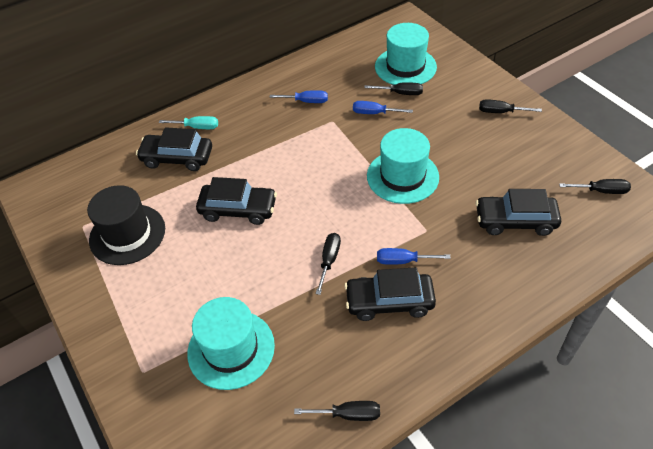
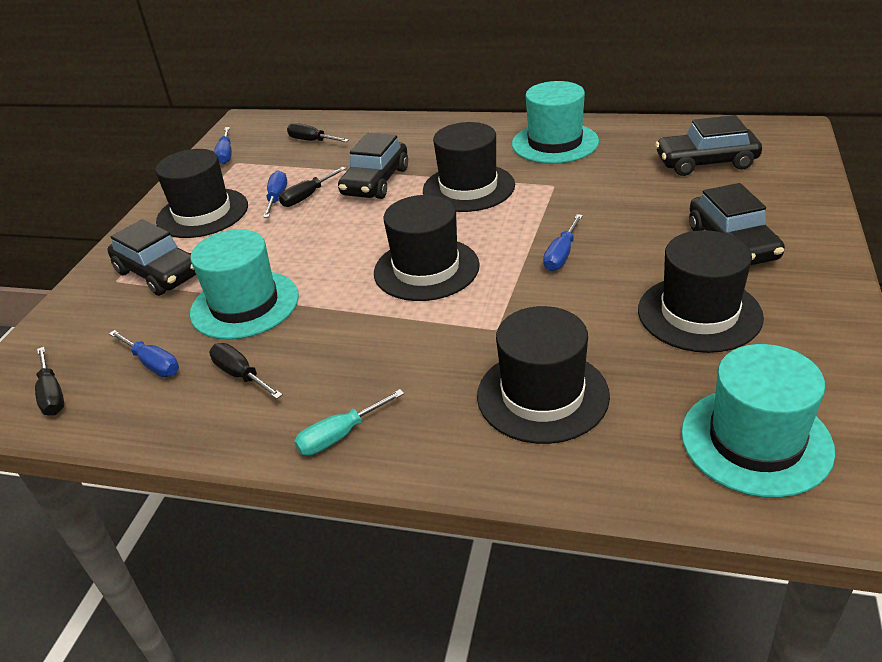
black hat: [87,185,165,265] = 1 -> [155,149,248,238] [374,195,480,301] [423,122,515,212] [477,306,610,444] [638,230,764,353] = 5
black screwdriver: [294,401,380,421] [316,233,341,295] [364,82,423,95] [479,99,542,113] [559,179,631,194] = 5 -> [35,347,64,416] [209,343,283,399] [279,167,346,207] [287,123,349,142] = 4
blue screwdriver: [270,90,328,103] [353,101,413,114] [377,248,451,265] = 3 -> [109,330,179,377] [214,127,232,164] [263,170,287,218] [543,214,583,271] = 4

